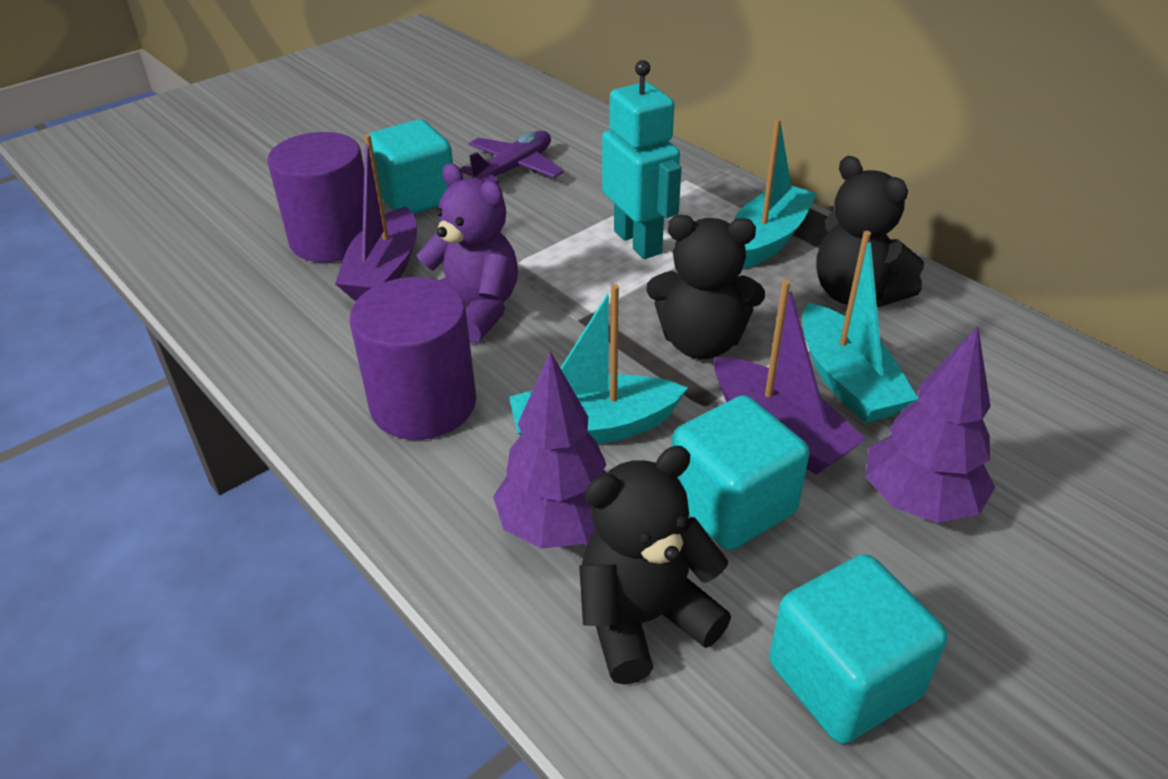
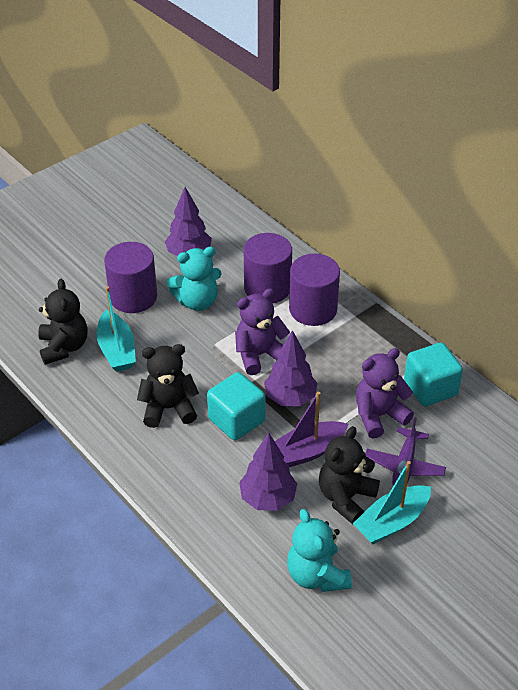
purple boat: [335,134,417,301] [714,280,866,475] = 2 -> [275,392,348,467] = 1
purple cylinder: [267,132,364,262] [350,277,476,440] = 2 -> [104,242,157,313] [244,233,292,303] [289,254,340,326] = 3
purple teddy bear: [416,163,518,344] = 1 -> [235,288,290,375] [356,348,414,438] = 2
purple tree: [493,351,607,549] [866,326,995,523] = 2 -> [165,187,212,256] [239,432,297,511] [264,330,318,406] = 3
turquoise boat: [509,284,688,444] [734,118,817,268] [802,231,918,423] = 3 -> [96,286,136,372] [353,461,431,544] = 2
turquoise cube: [369,120,453,214] [671,395,810,550] [769,554,947,744] = 3 -> [207,372,266,440] [404,342,463,406] = 2
turquoise robot: [602,60,682,259] = 1 -> none = 0
turquoise teddy bear: none = 0 -> [167,247,222,311] [287,509,352,592] = 2

